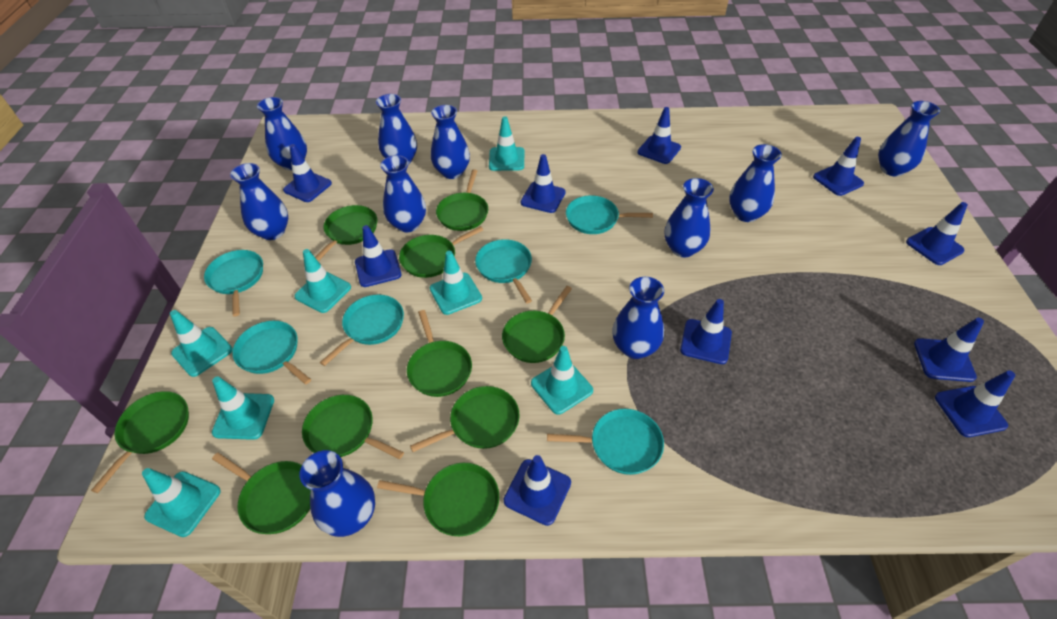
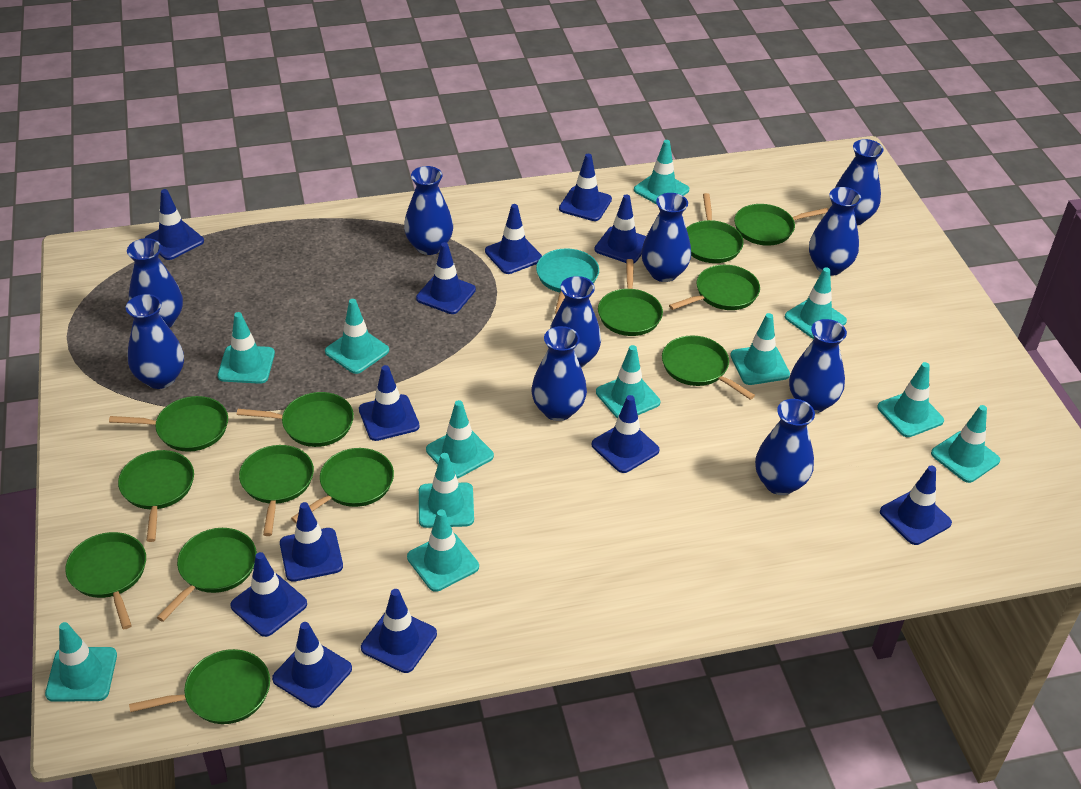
blue traffic cone: [283,144,332,202] [355,225,401,287] [504,455,571,526] [521,154,566,213] [637,107,681,164] [680,299,732,364] [813,137,864,196] [906,202,968,265] [914,318,984,382] [935,371,1015,437] = 10 -> [145,189,204,260] [230,552,307,637] [272,622,352,708] [280,502,343,582] [359,365,420,441] [361,589,437,673] [416,242,476,314] [485,204,542,274] [559,154,612,221] [592,395,660,473] [594,194,646,264] [880,466,952,545] = 12
green pan: [91,391,189,493] [212,453,311,534] [302,395,404,459] [315,205,378,261] [377,463,499,536] [399,226,483,278] [407,310,472,397] [410,386,520,452] [436,169,488,231] [502,286,572,363] = 10 -> [65,532,146,629] [109,396,228,452] [118,450,194,542] [129,649,270,724] [156,528,257,622] [237,392,354,447] [239,445,314,536] [291,448,394,523] [598,259,663,336] [662,335,755,400] [669,265,760,310] [686,193,744,263] [734,204,829,246] = 13
turquoise pan: [204,250,263,316] [232,321,311,384] [320,295,404,366] [475,239,532,304] [547,409,664,475] [566,195,653,234] = 6 -> [536,248,599,314] = 1
turquoise traffic cone: [142,468,221,537] [170,310,233,377] [212,376,274,440] [295,249,351,313] [430,251,482,315] [489,116,524,171] [531,346,593,415] = 7 -> [45,622,117,702] [218,312,275,384] [325,299,389,374] [407,509,479,592] [419,453,474,528] [426,400,494,479] [596,345,660,419] [634,140,689,204] [730,313,790,385] [785,267,847,339] [877,362,944,437] [931,405,1000,483] = 12

